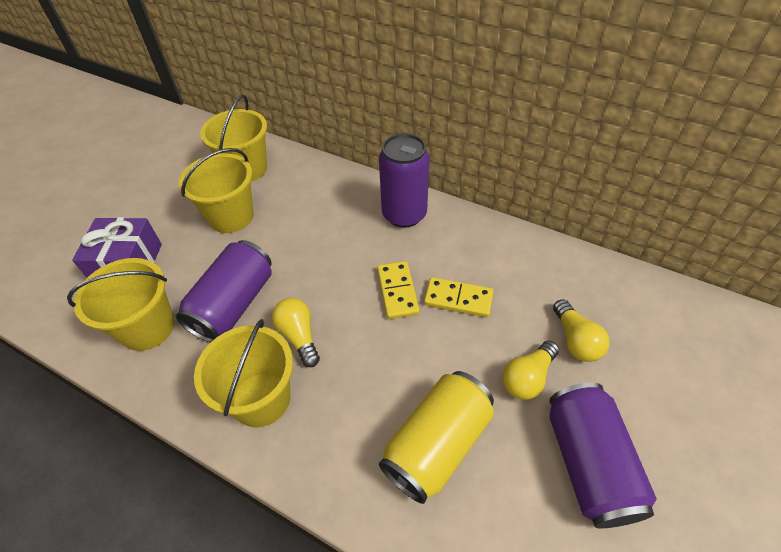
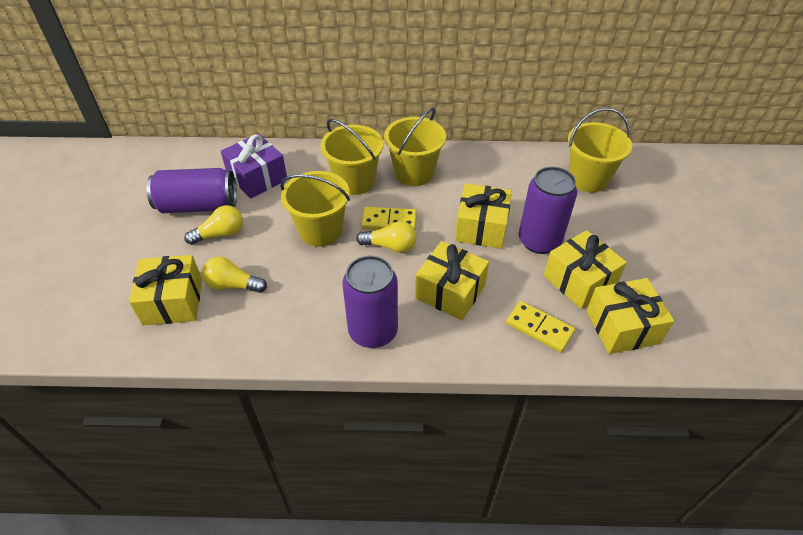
yellow can: [379,371,494,504] = 1 -> none = 0
yellow gift: none = 0 -> [129,255,202,325] [415,241,489,320] [455,183,512,249] [544,230,627,309] [586,278,674,354] = 5

